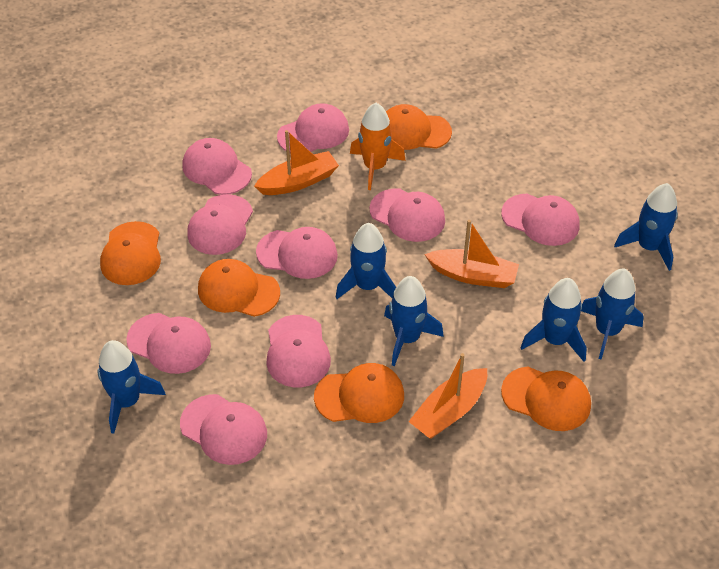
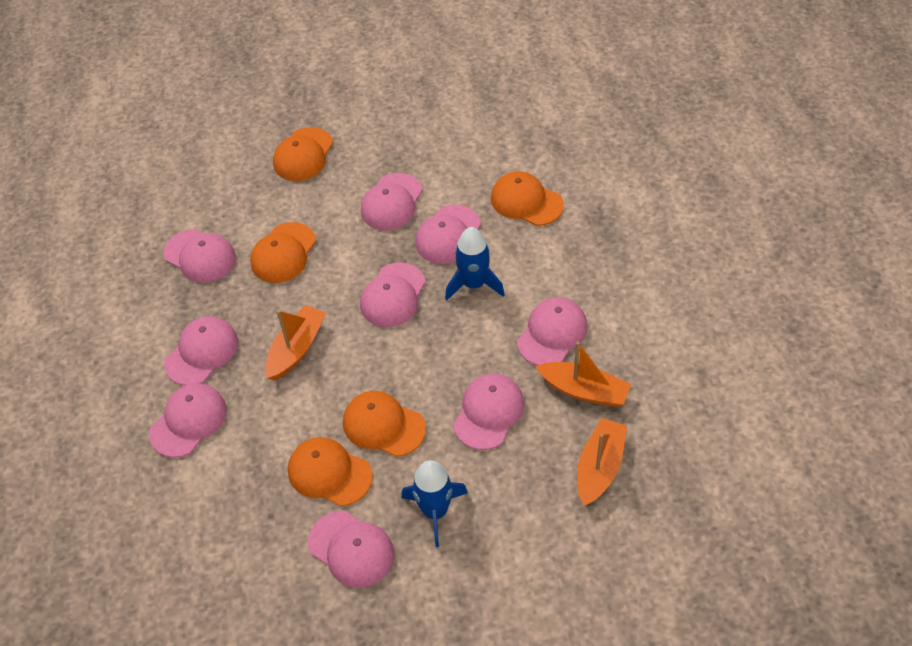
blue rocket: [98,340,166,434] [336,223,396,299] [384,276,444,366] [520,278,587,362] [581,269,644,360] [614,183,678,271] = 6 -> [401,460,468,547] [445,227,505,300] = 2
orange rocket: [350,103,406,190] = 1 -> none = 0

